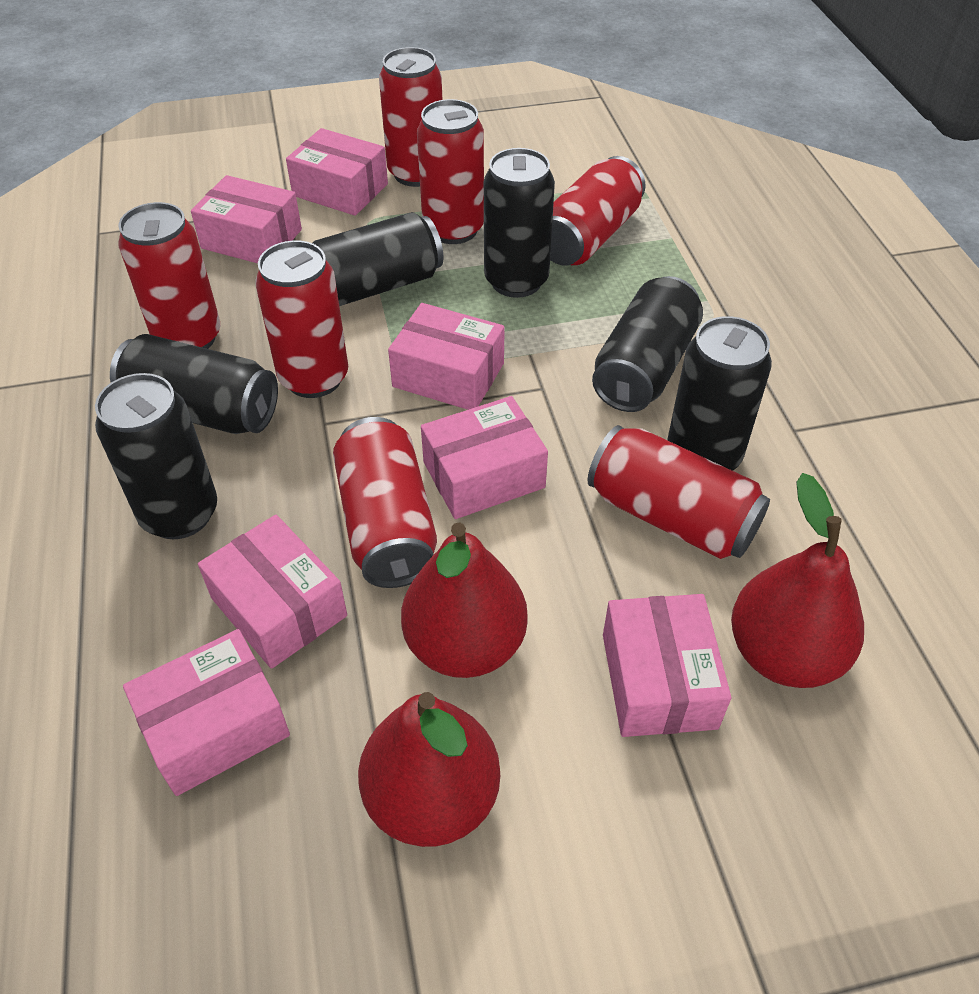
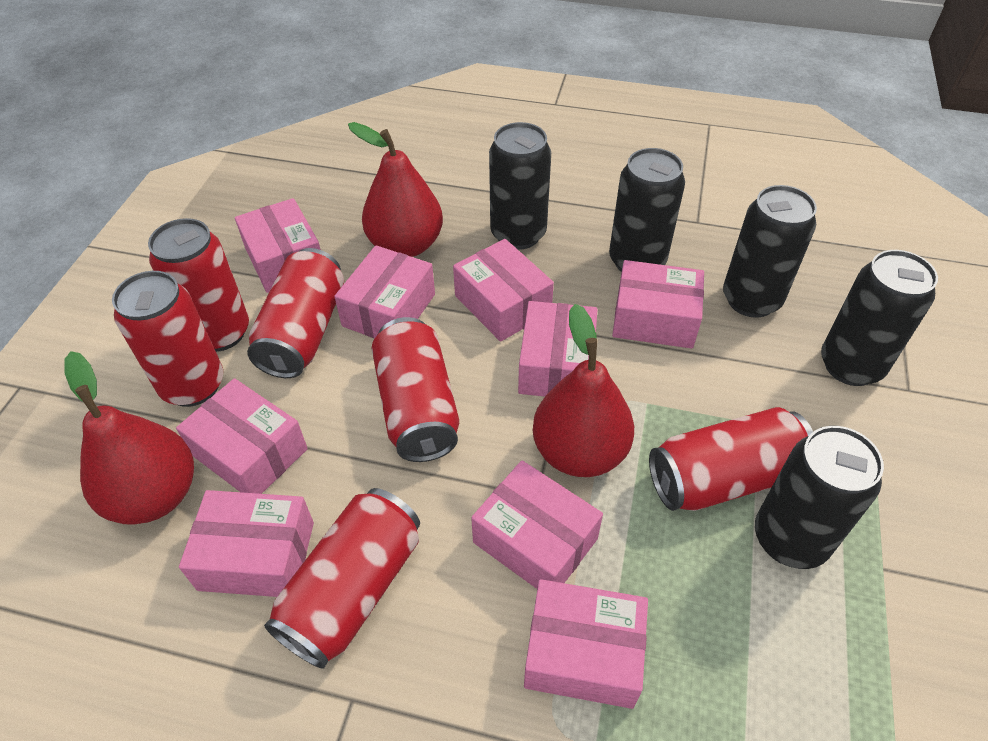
black can: [95,373,217,539] [110,334,278,434] [312,212,444,306] [484,148,555,298] [592,276,703,412] [668,316,772,471] = 6 -> [489,122,551,250] [609,148,685,272] [723,185,817,318] [755,426,884,569] [821,250,938,386] = 5
pink box: [123,629,290,796] [191,175,302,263] [198,515,347,669] [286,128,388,216] [388,303,505,410] [421,396,548,519] [603,594,731,737] = 7 -> [176,378,308,494] [179,490,314,597] [235,198,321,293] [334,245,435,338] [453,239,554,342] [471,460,603,589] [518,301,598,397] [524,579,648,709] [612,260,704,349] = 9
red can: [118,202,220,349] [255,240,348,398] [333,417,437,588] [379,47,443,187] [417,99,484,244] [550,156,646,266] [588,425,770,559] = 7 -> [112,271,223,407] [148,218,249,352] [247,248,344,378] [264,488,420,669] [372,317,459,462] [649,407,813,511] = 6

